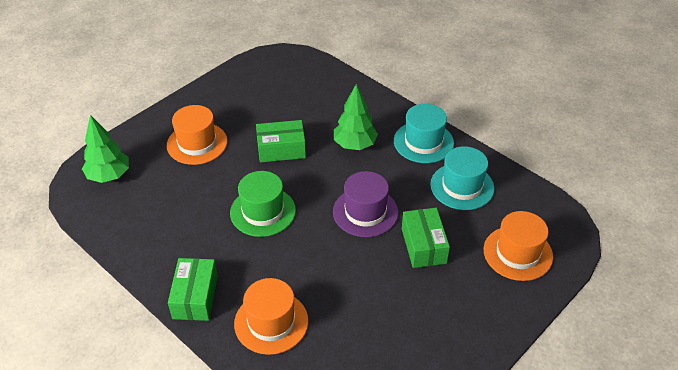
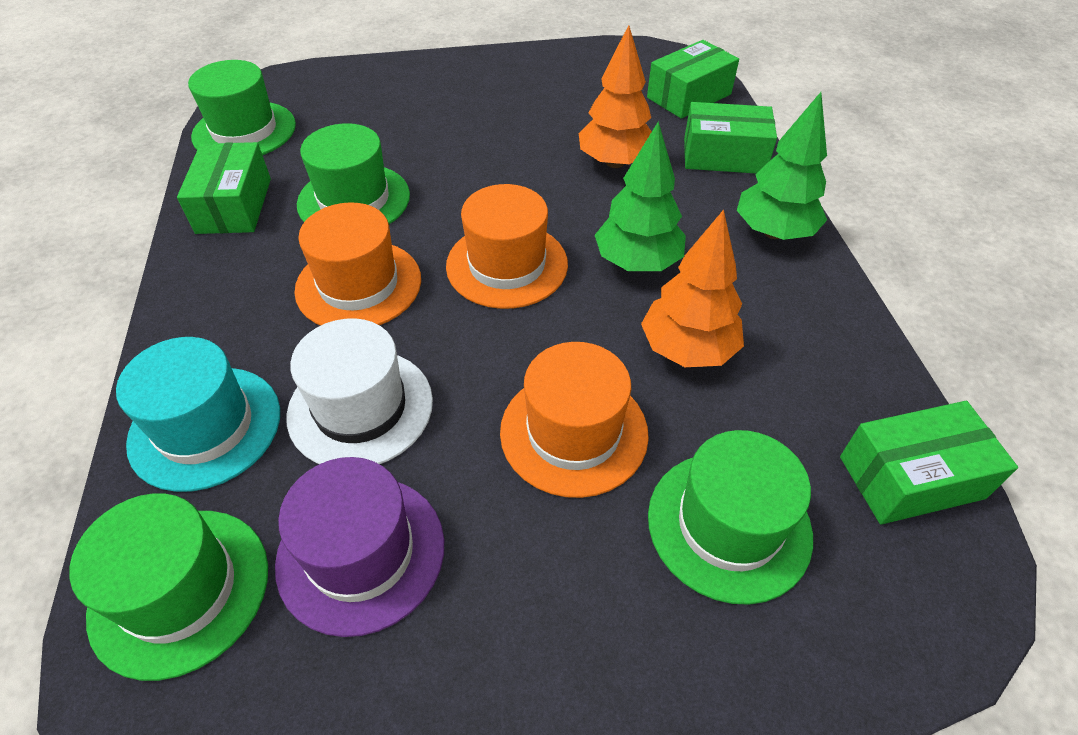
green box: [168,258,218,321] [256,120,306,162] [402,208,450,268] = 3 -> [177,142,271,234] [647,40,739,119] [684,102,777,174] [840,401,1018,525] = 4
green hat: [230,171,296,237] = 1 -> [69,493,268,681] [188,60,296,155] [297,123,410,224] [648,430,813,605] = 4
orange tree: none = 0 -> [579,25,652,168] [641,209,744,367] = 2
turquoise hat: [394,104,454,163] [430,146,494,210] = 2 -> [116,337,280,492] = 1
white hat: none = 0 -> [287,318,433,464] = 1

